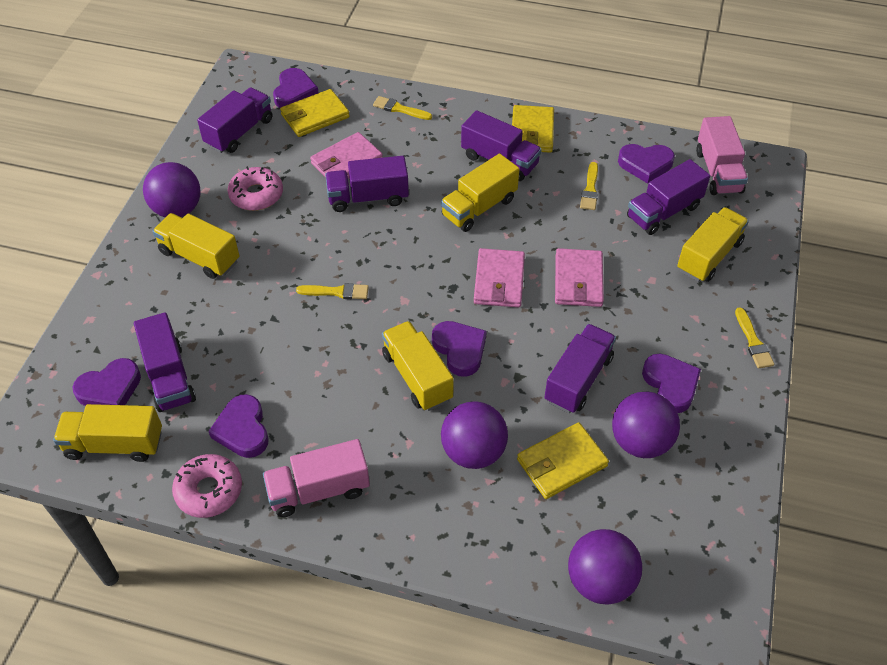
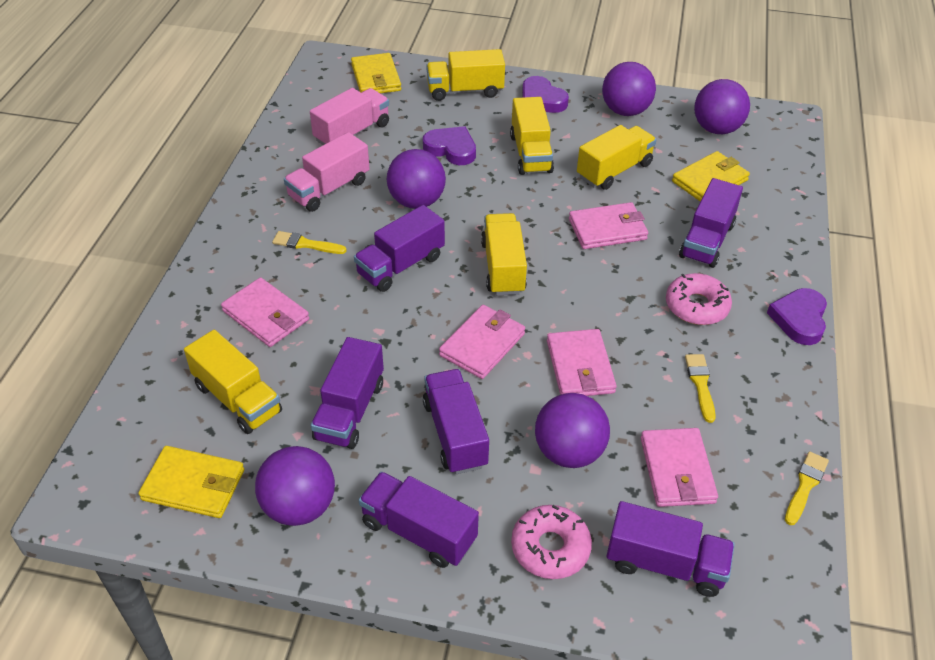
pink wallet: [310,132,383,179] [474,248,525,307] [555,248,604,307] = 3 -> [221,277,309,347] [439,305,525,379] [547,329,617,396] [569,202,648,249] [641,428,718,507] = 5
purple ball: [143,162,201,218] [441,401,508,469] [568,529,642,605] [612,392,680,458] = 4 -> [255,446,335,526] [387,149,446,209] [535,393,610,468] [602,62,656,116] [694,79,750,134] = 5
purple heart: [72,358,141,406] [208,394,269,458] [273,68,319,108] [432,321,487,377] [618,144,675,184] [642,354,701,413] = 6 -> [423,126,476,165] [522,76,569,113] [767,288,827,345] = 3
yellow brush: [296,283,369,299] [373,96,432,120] [580,162,598,210] [735,307,774,368] = 4 -> [272,231,347,254] [685,354,716,423] [785,451,829,525] = 3

